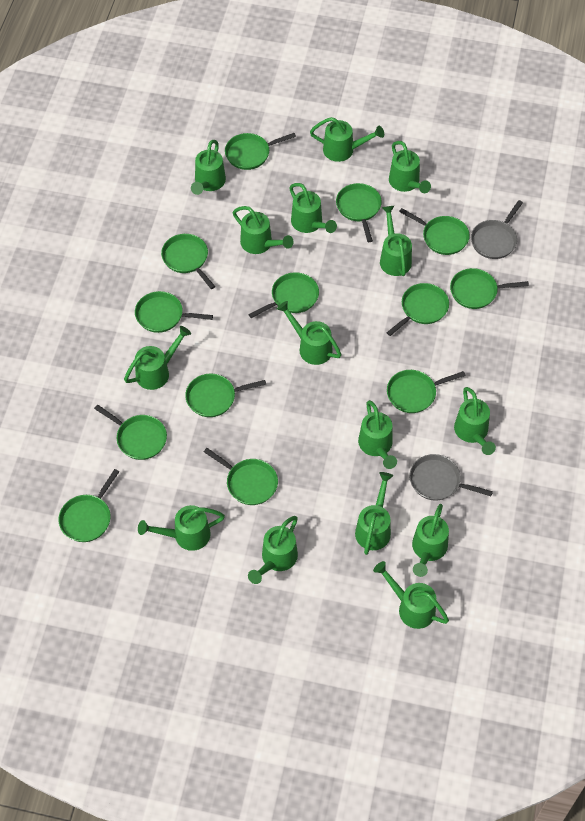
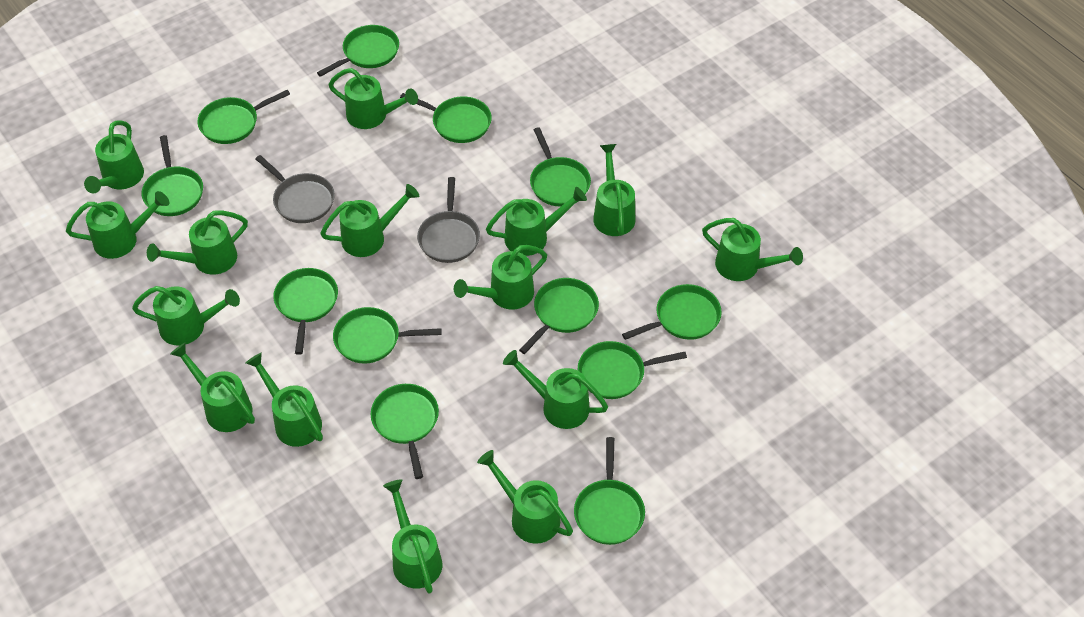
green pan: [59,469,119,542] [94,405,167,460] [135,291,213,333] [161,234,215,289] [185,374,266,417] [204,448,278,505] [225,133,296,170] [248,272,319,318] [336,183,382,242] [387,283,449,336] [387,370,466,413] [399,208,470,255] [450,268,529,309] = 13 -> [142,135,203,216] [197,89,290,144] [273,268,338,355] [317,25,399,77] [333,307,442,364] [371,384,439,479] [400,93,492,143] [519,278,599,354] [530,127,591,207] [574,437,645,545] [578,341,687,399] [622,284,722,340] = 12

